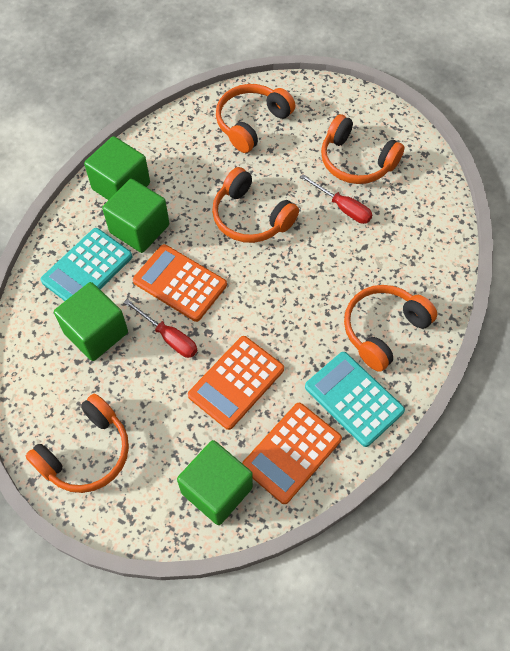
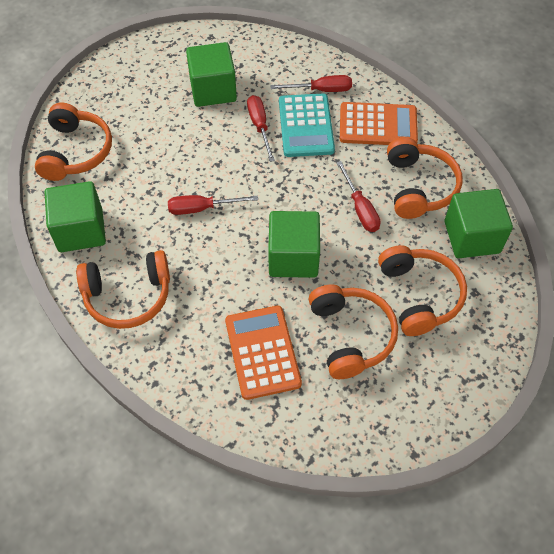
orange calculator: [133,244,227,322] [188,336,284,430] [242,403,342,504] = 3 -> [225,305,302,400] [340,102,418,145] = 2
red screwdriver: [124,299,197,358] [300,174,372,224] = 2 -> [168,195,258,215] [247,95,275,162] [271,75,352,92] [336,161,380,232] = 4
turquoise calculator: [41,228,133,301] [305,352,405,447] = 2 -> [279,93,335,157] = 1

